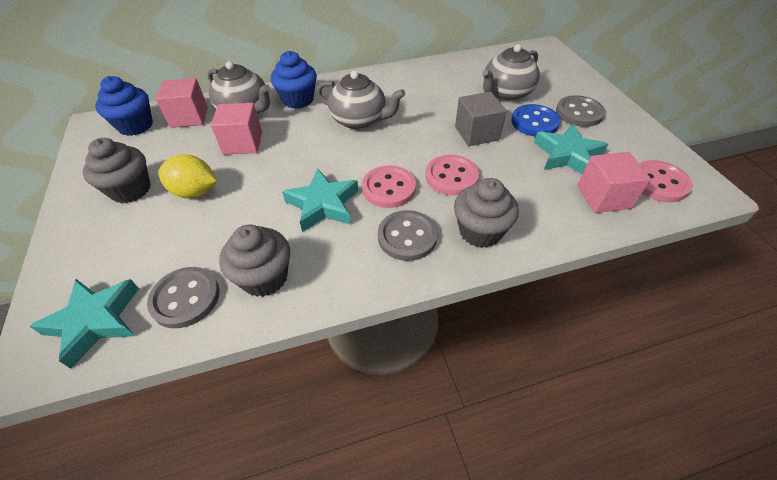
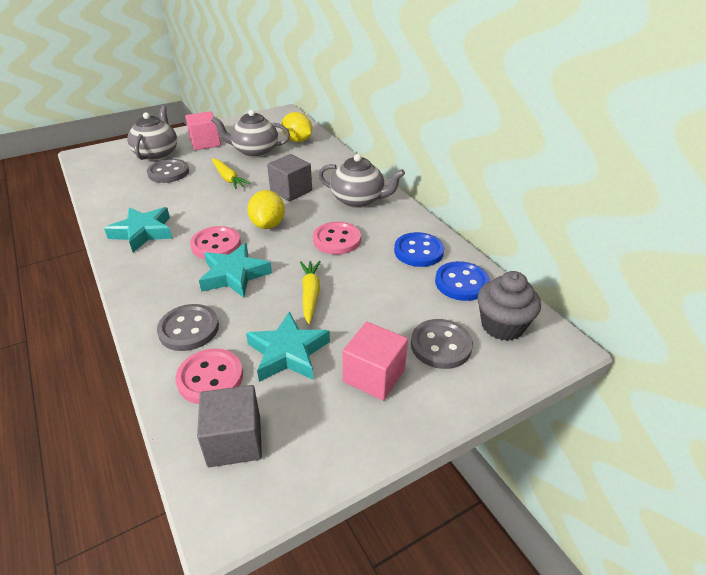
blue button: [511,104,560,137] = 1 -> [394,232,444,267] [435,261,490,301] = 2
blue cupcake: [95,76,153,136] [270,51,317,109] = 2 -> none = 0
grey cube: [455,92,507,146] = 1 -> [197,385,262,467] [267,154,312,202] = 2
grey cupcake: [83,138,151,203] [219,225,290,297] [454,178,519,248] = 3 -> [478,271,541,341] = 1
pink cube: [156,78,208,128] [211,103,262,155] [577,152,651,213] = 3 -> [185,111,221,150] [342,322,408,401] = 2
yellow carrot: none = 0 -> [212,159,250,189] [300,261,321,324] = 2
yellow lemon: [158,154,217,198] = 1 -> [247,190,285,229] [281,112,312,142] = 2

